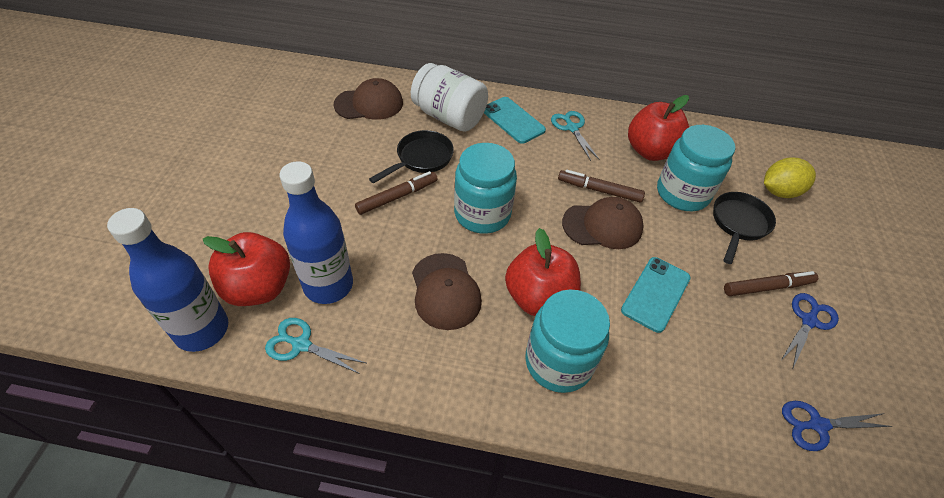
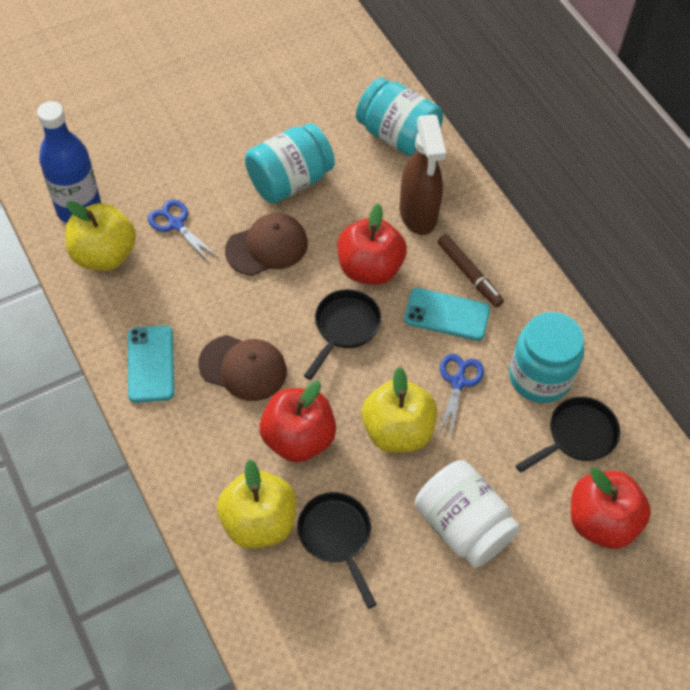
black pan: [369,130,454,184] [713,192,776,264] = 2 -> [297,492,377,609] [304,289,381,380] [516,397,620,473] = 3
blue bottle: [107,208,228,352] [280,161,353,304] = 2 -> [37,101,101,223] = 1
brown cap: [334,78,403,120] [412,253,482,330] [562,197,644,249] = 3 -> [199,335,287,401] [225,213,308,276] = 2
brown marker: [355,171,438,215] [558,170,645,203] [724,271,818,296] = 3 -> [437,234,504,308] = 1
brown spray bottle: none = 0 -> [400,115,446,235] = 1
turquoise scissors: [265,318,366,374] [551,111,599,161] = 2 -> none = 0
yellow apple: none = 0 -> [65,201,136,271] [217,460,296,549] [362,367,437,453] = 3
yellow lemon: [764,158,816,198] = 1 -> none = 0

